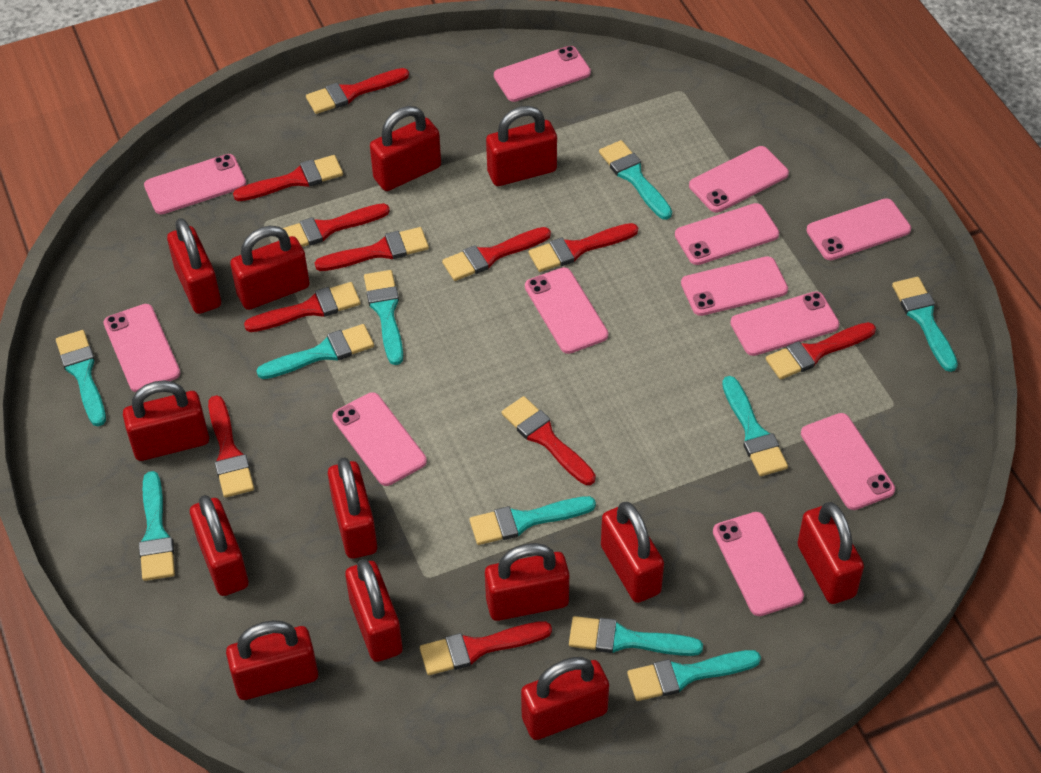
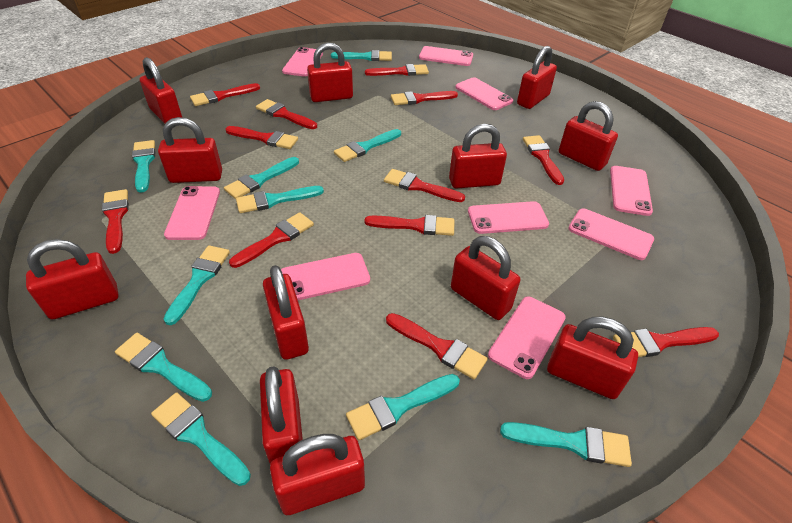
pink phone: [104,304,180,392] [144,154,246,214] [332,392,427,486] [494,46,591,102] [525,267,608,354] [675,203,779,265] [681,256,788,316] [689,146,789,213] [713,512,804,616] [730,291,840,356] [801,413,895,510] [806,198,911,260] = 12 -> [164,186,220,240] [281,253,370,300] [282,47,323,77] [419,46,473,66] [455,77,513,110] [468,201,549,234] [488,296,566,379] [568,208,654,260] [610,166,653,216] = 9
red brush: [208,395,254,497] [233,155,343,201] [244,282,361,332] [282,203,390,247] [306,68,409,114] [315,227,429,271] [420,621,552,675] [442,227,551,281] [502,396,596,485] [529,223,638,272] [766,322,876,379] = 11 -> [102,189,129,254] [190,83,260,106] [226,126,298,149] [229,212,314,268] [256,99,317,129] [365,64,429,76] [365,215,455,236] [384,169,465,202] [386,313,488,379] [391,91,458,105] [523,135,564,185] [613,327,719,357] = 12
red padlock: [123,380,209,461] [167,218,221,314] [190,495,249,596] [226,620,318,700] [230,226,310,310] [328,457,377,559] [345,559,403,662] [370,106,441,191] [485,543,569,621] [486,106,557,186] [521,657,609,740] [601,502,664,603] [797,502,864,604] = 13 -> [26,239,119,320] [140,57,182,123] [158,117,222,183] [260,366,303,464] [263,265,309,360] [270,434,365,515] [307,43,353,102] [449,124,507,189] [451,236,520,320] [517,46,557,109] [547,317,638,399] [559,101,618,171] = 12

